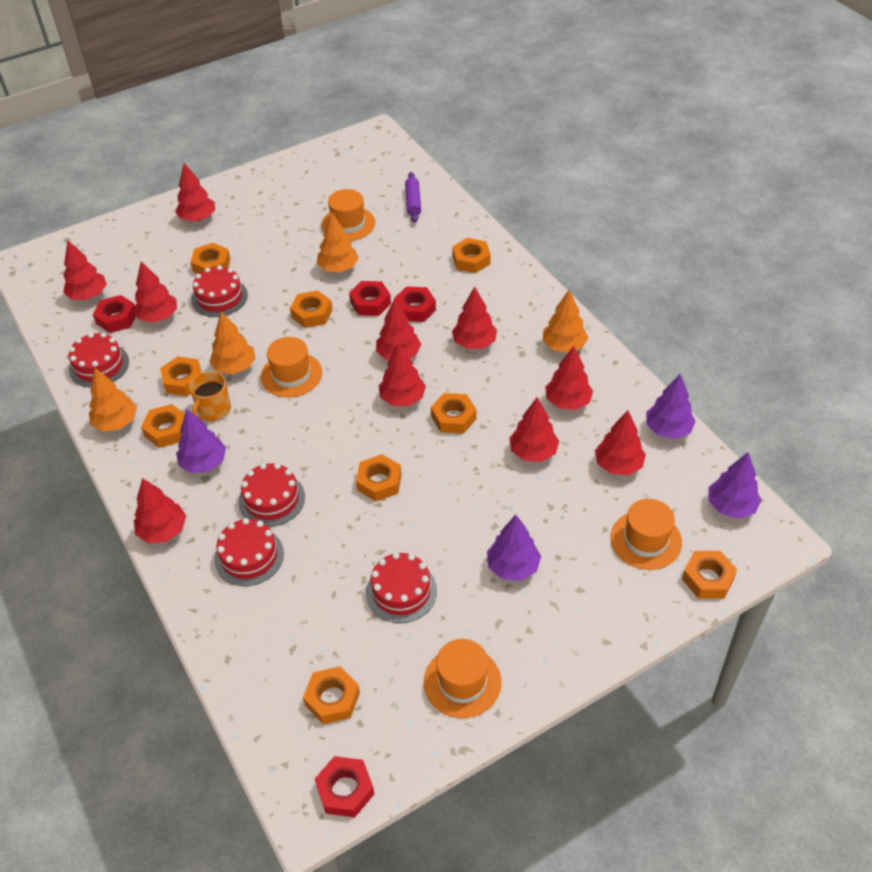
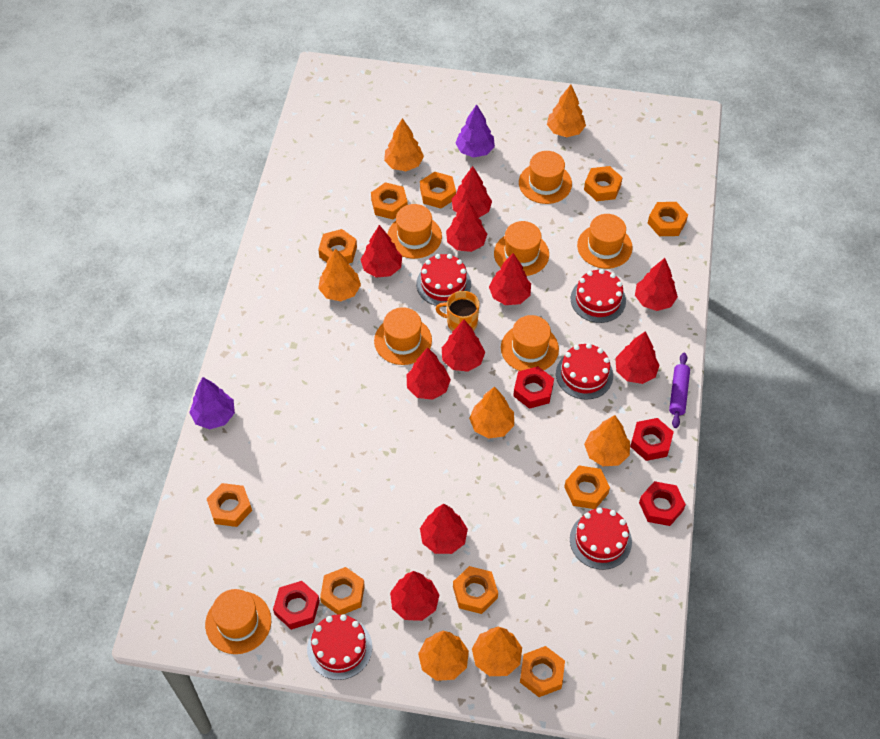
orange hat: [261,337,322,397] [322,189,375,241] [424,639,502,718] [610,499,682,570] = 4 -> [205,589,271,654] [374,307,432,365] [387,204,442,259] [494,221,549,276] [501,315,559,371] [519,151,572,204] [577,214,633,269] = 7
orange nut: [141,404,185,448] [160,356,202,396] [191,243,230,274] [290,290,332,328] [303,666,360,724] [356,454,402,501] [431,393,477,434] [452,238,491,273] [682,551,737,598] = 9 -> [207,483,252,527] [318,229,357,264] [320,567,365,615] [371,182,408,219] [420,172,456,209] [453,566,498,614] [520,646,565,697] [564,466,610,509] [584,166,623,201] [648,202,688,236] = 10
orange tree: [89,368,137,431] [209,312,256,374] [317,212,359,273] [543,290,588,353] = 4 -> [318,248,361,301] [384,118,424,171] [418,631,469,681] [469,386,514,439] [472,627,522,676] [547,85,586,137] [584,415,630,466] = 7
purple tree: [176,409,226,473] [487,515,541,581] [646,374,696,439] [709,452,761,519] = 4 -> [189,377,235,429] [455,104,495,158] = 2

